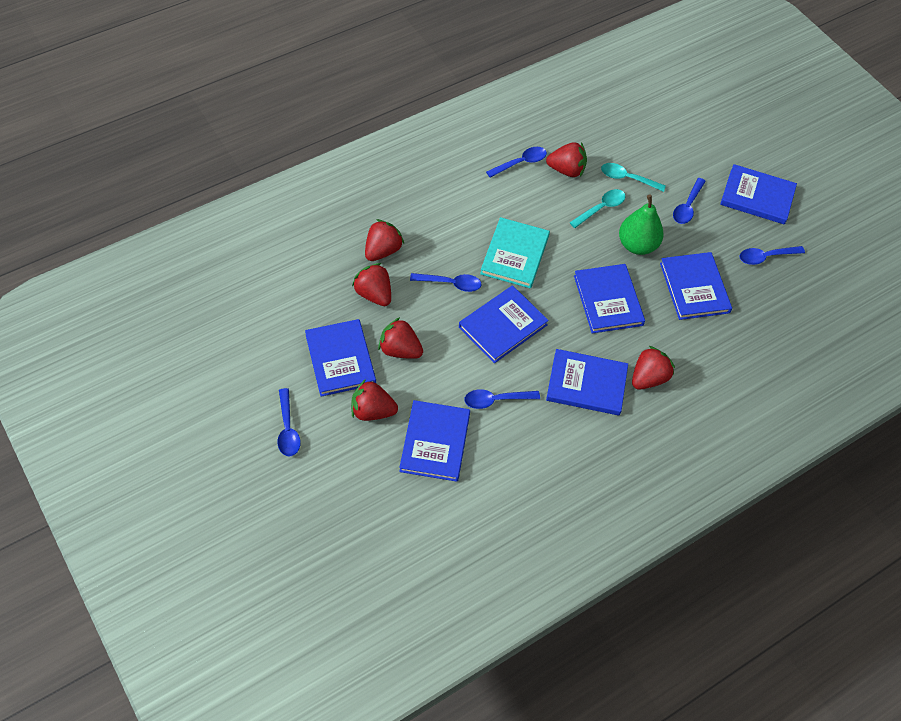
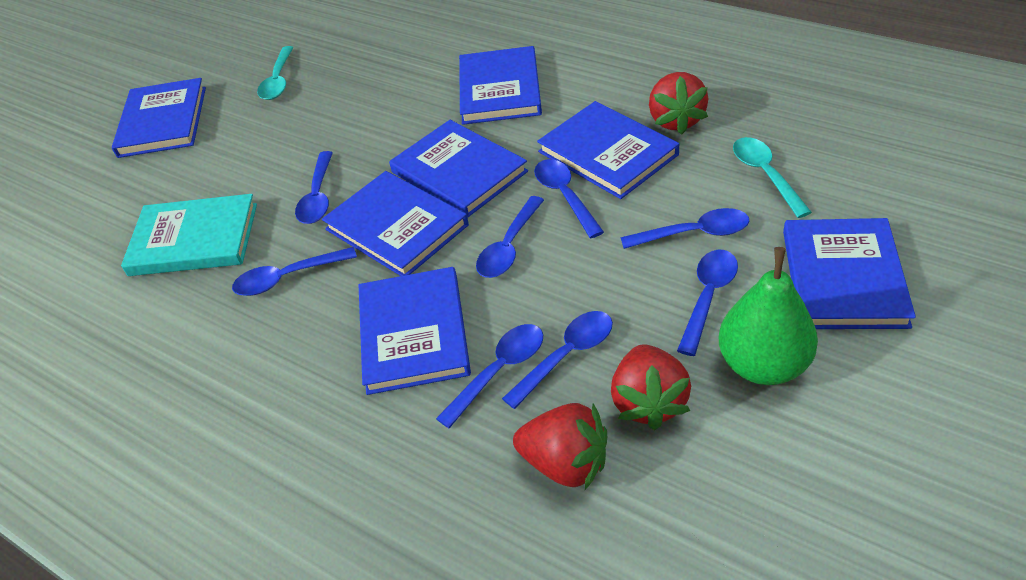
blue spoon: [277,388,301,456] [410,273,482,292] [464,389,540,409] [486,147,547,178] [673,178,706,224] [740,246,805,265] = 6 -> [232,247,357,296] [295,151,333,224] [436,324,543,429] [476,196,544,278] [502,311,613,409] [534,159,604,238] [620,208,749,249] [677,249,738,356] = 8
red strawberry: [351,379,398,421] [352,263,391,306] [365,219,404,261] [378,317,423,359] [546,142,587,177] [632,346,675,390] = 6 -> [513,403,607,490] [611,345,691,430] [649,72,709,135] = 3

